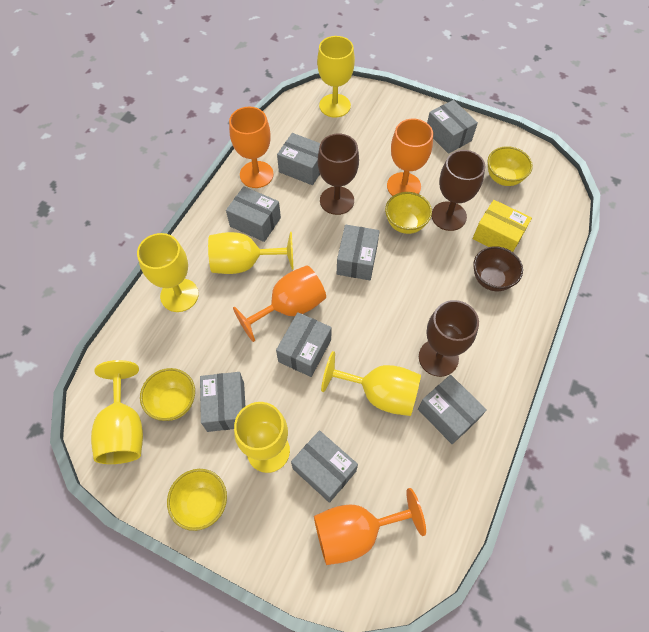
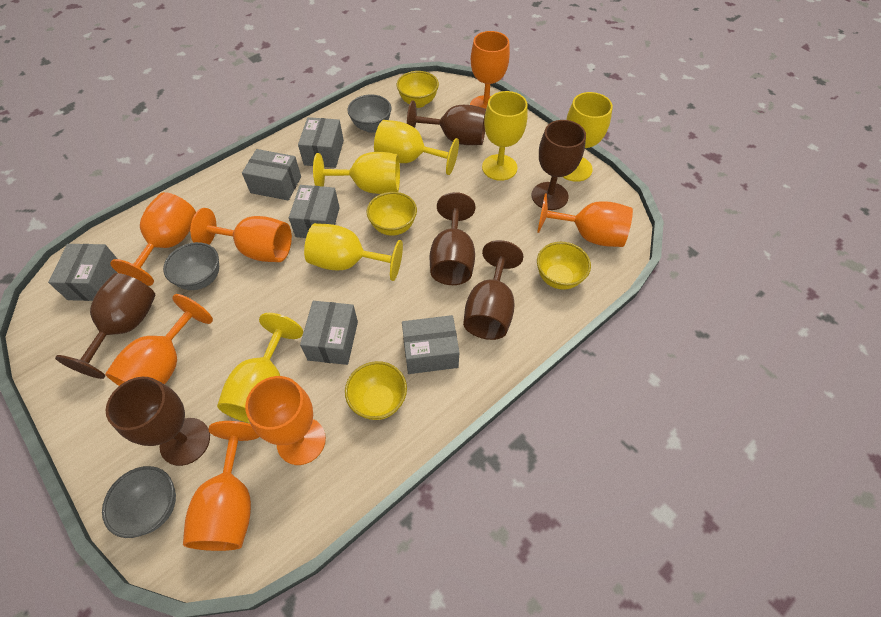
brown bowl: [473,246,523,291] = 1 -> none = 0
brown goblet: [318,134,359,215] [419,300,479,377] [432,150,485,231] = 3 -> [55,273,155,379] [106,377,210,466] [407,101,486,145] [430,192,476,285] [463,240,523,340] [532,120,586,210] = 6
grey bowl: none = 0 -> [102,466,176,538] [163,242,219,290] [348,94,391,133] = 3
grey box: [200,372,245,432] [226,186,281,242] [276,312,332,377] [277,133,320,185] [291,430,358,503] [337,225,380,280] [418,375,487,444] [427,100,478,154] = 8 -> [48,244,117,301] [242,149,301,200] [289,185,340,238] [298,117,344,168] [300,301,358,365] [402,315,460,374] = 6
orange goblet: [229,107,274,188] [233,265,326,342] [314,488,426,565] [387,119,433,196] = 4 -> [105,294,213,386] [110,192,196,286] [183,421,260,551] [190,208,292,262] [245,376,326,465] [470,31,510,109] [537,193,633,247] = 7
yellow box: [473,200,532,252] = 1 -> none = 0

